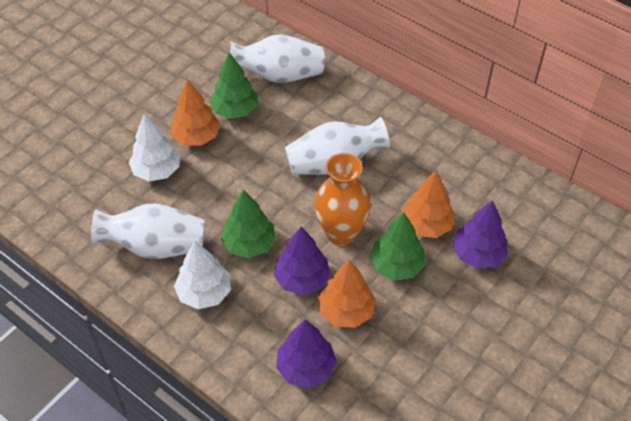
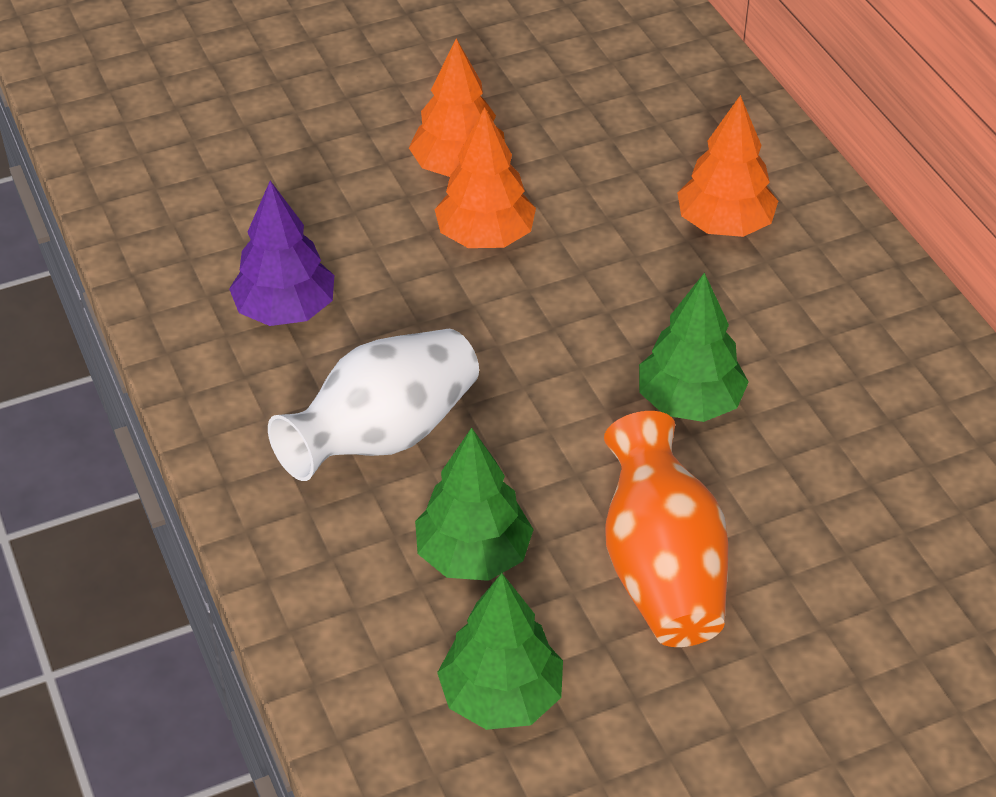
purple tree: [274,227,331,295] [276,319,337,388] [452,200,508,268] = 3 -> [229,181,334,326] = 1
white tree: [129,114,180,181] [174,240,231,309] = 2 -> none = 0
white vase: [91,203,205,259] [230,34,325,83] [285,117,390,175] = 3 -> [268,329,479,481] = 1

